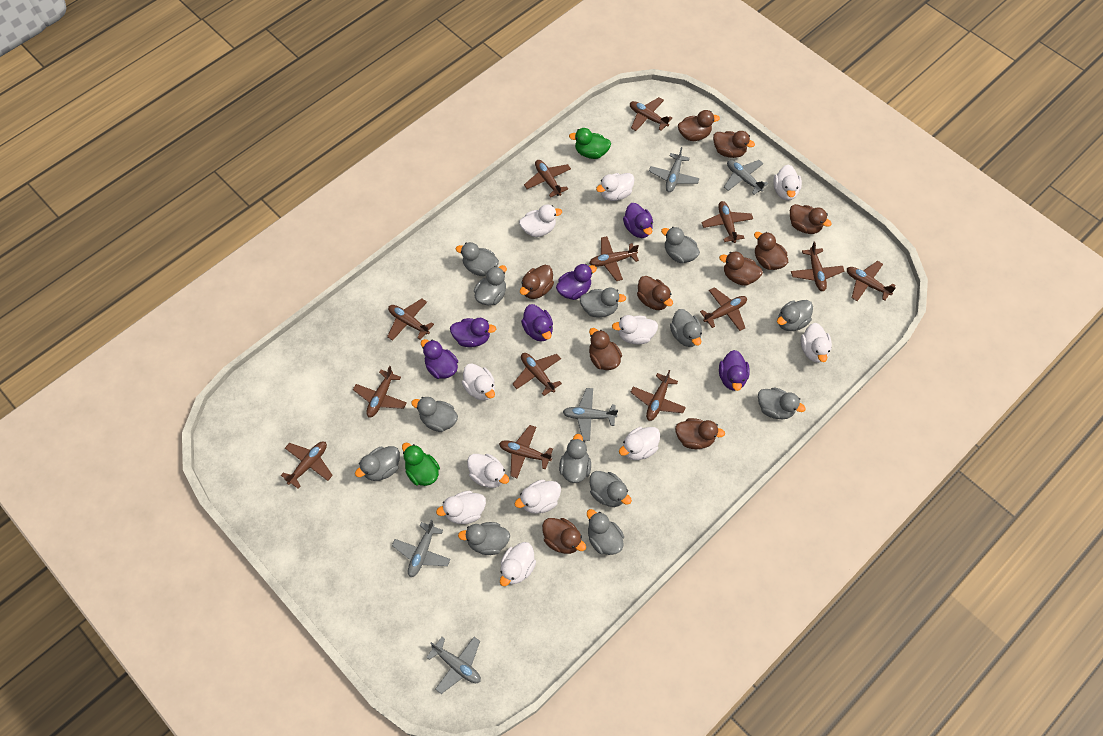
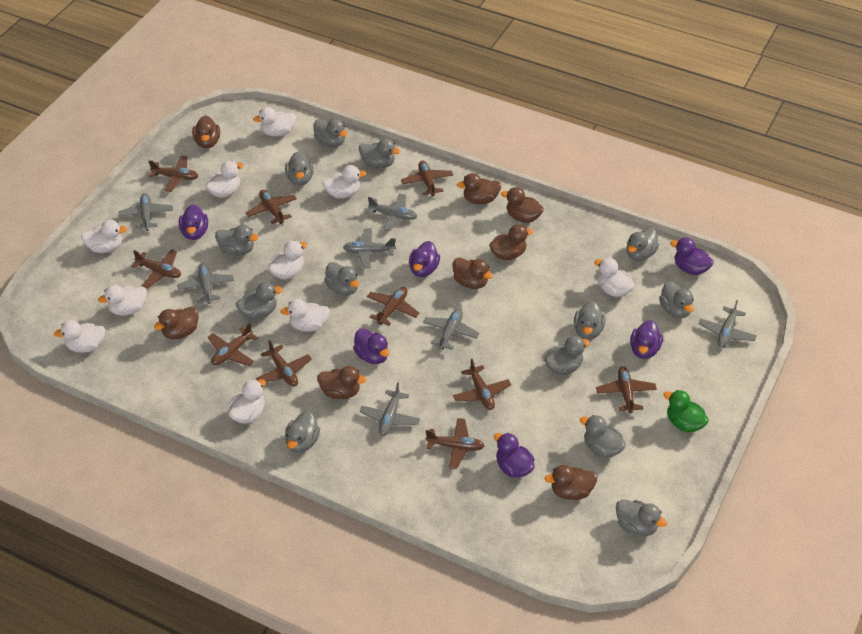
brown duck: [520,265,554,299] [542,518,586,554] [589,328,622,370] [637,276,673,310] [675,418,725,449] [678,110,720,141] [713,131,755,158] [719,252,763,286] [754,232,788,270] [790,204,832,234] = 10 -> [154,306,199,339] [192,116,220,148] [317,366,367,399] [453,258,493,289] [457,173,501,204] [489,224,533,260] [501,187,544,223] [544,465,597,500] = 8
brown plane: [281,442,333,489] [353,366,407,418] [387,299,434,341] [499,425,553,478] [512,353,562,396] [524,160,571,198] [589,236,639,281] [630,97,672,131] [630,370,686,421] [700,287,747,331] [702,201,753,243] [791,241,844,291] [847,261,896,301] = 13 -> [131,249,181,288] [149,156,198,192] [208,323,258,366] [245,190,297,224] [256,339,312,387] [367,287,419,326] [401,161,453,197] [426,418,485,469] [453,359,511,410] [596,367,657,413] = 10
green duck: [402,443,440,486] [569,128,611,159] = 2 -> [663,390,709,432] = 1
grey plane: [392,520,451,577] [426,637,481,694] [563,388,618,441] [649,147,699,192] [724,160,768,195] = 5 -> [119,193,173,231] [177,263,234,304] [343,228,396,268] [360,382,420,436] [367,194,417,231] [423,309,479,350] [698,300,757,348] = 7
white duck: [436,491,486,524] [462,363,495,400] [467,454,509,488] [500,542,536,586] [515,479,561,514] [519,204,562,237] [596,173,635,201] [612,315,658,344] [619,427,660,460] [773,164,802,201] [800,323,832,363] = 11 -> [54,320,105,353] [81,220,127,253] [98,285,147,316] [205,161,243,198] [228,379,266,424] [253,107,296,137] [268,240,307,280] [281,299,330,332] [322,165,367,199] [594,258,635,297] = 10

